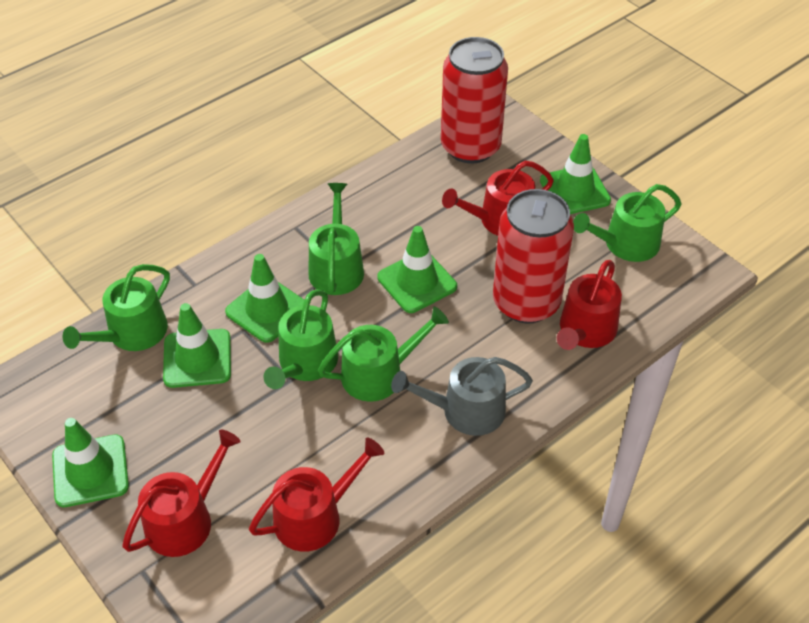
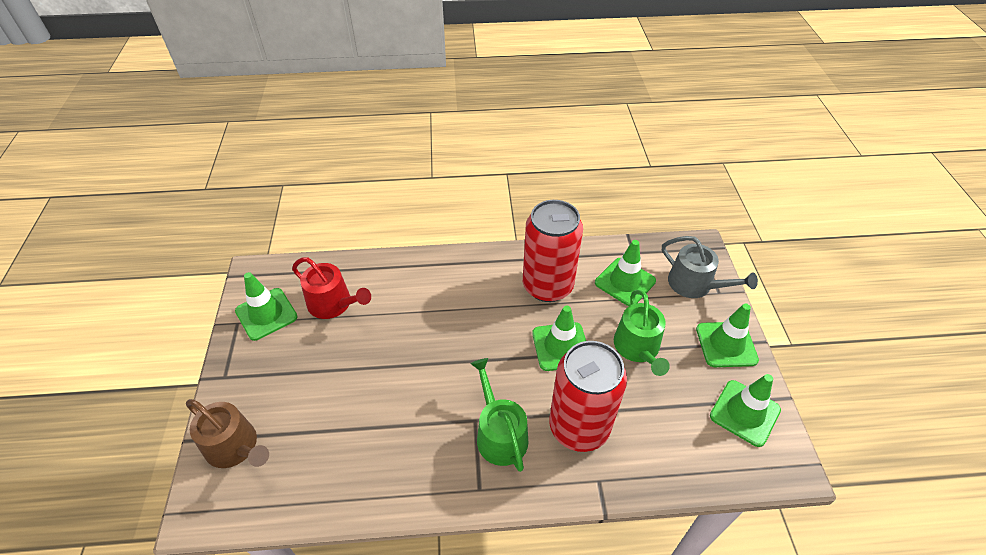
brown watering can: none = 0 -> [186,399,269,468] = 1
green watering can: [63,264,170,351] [264,289,338,389] [309,183,364,295] [318,307,449,402] [573,184,681,262] = 5 -> [471,358,529,472] [614,290,670,376] = 2
red watering can: [122,430,241,557] [249,437,384,552] [442,161,554,236] [557,260,622,350] = 4 -> [292,257,371,319] = 1

